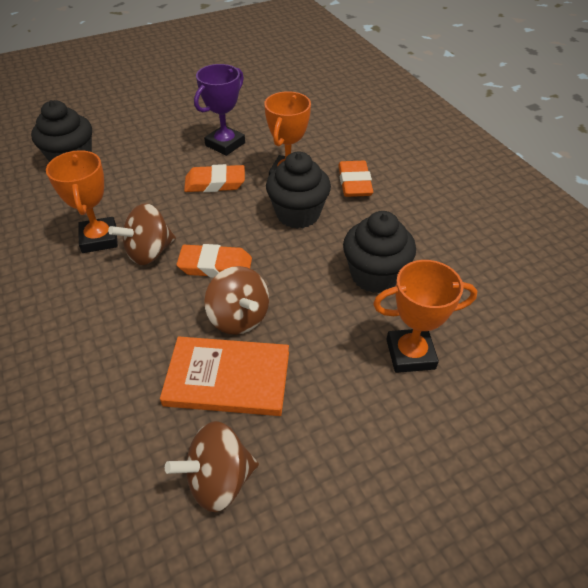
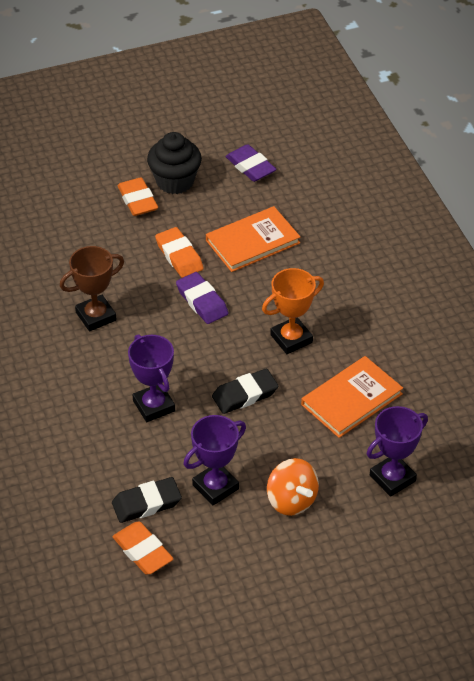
black cupcake: [31,100,92,162] [266,152,331,229] [343,211,416,293] = 3 -> [147,132,202,194] = 1
black eraser: none = 0 -> [112,477,182,523] [212,368,278,414] = 2
brown spinning top: [108,203,176,265] [165,421,259,512] [204,266,269,335] = 3 -> none = 0
brown trophy: none = 0 -> [60,246,124,332] = 1
orange book: [160,336,289,416] = 1 -> [206,206,300,272] [301,356,403,438] = 2
orange spinning top: none = 0 -> [267,458,319,516] = 1
orange trophy: [46,150,118,253] [264,91,311,175] [373,260,477,373] = 3 -> [262,268,324,354] = 1
purple eraser: none = 0 -> [176,272,228,324] [225,144,277,182] = 2
purple trophy: [194,64,245,156] = 1 -> [128,334,175,422] [183,415,246,506] [367,406,428,497] = 3

